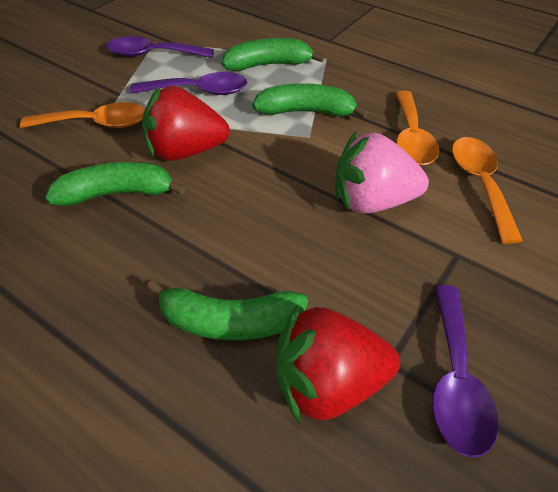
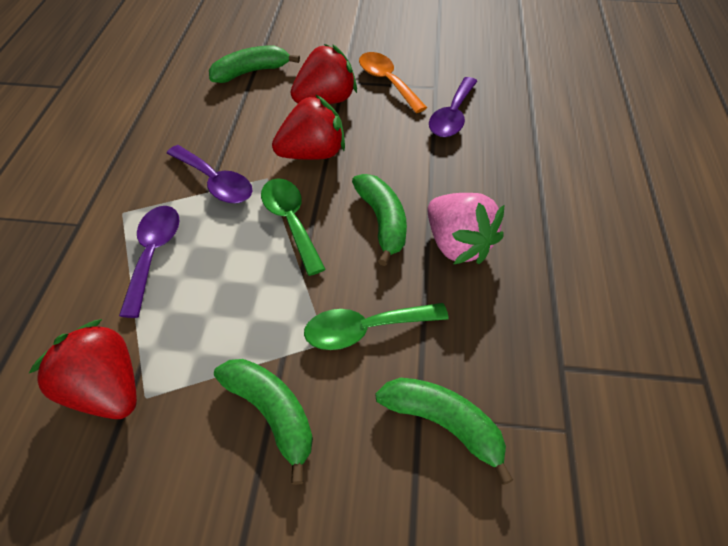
green spoon: none = 0 -> [261,178,325,276] [304,303,449,350] = 2
orange spoon: [20,102,145,128] [395,90,439,165] [452,137,523,244] = 3 -> [359,52,427,113] = 1
red strawberry: [142,86,230,161] [276,304,400,424] = 2 -> [28,319,137,419] [272,94,345,160] [290,44,357,104] = 3

